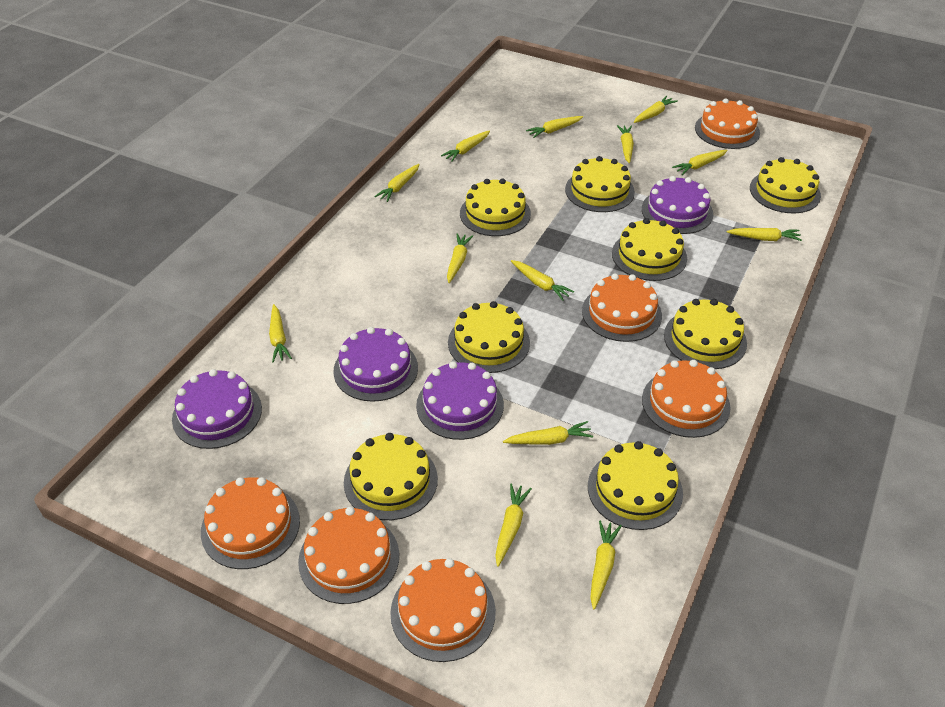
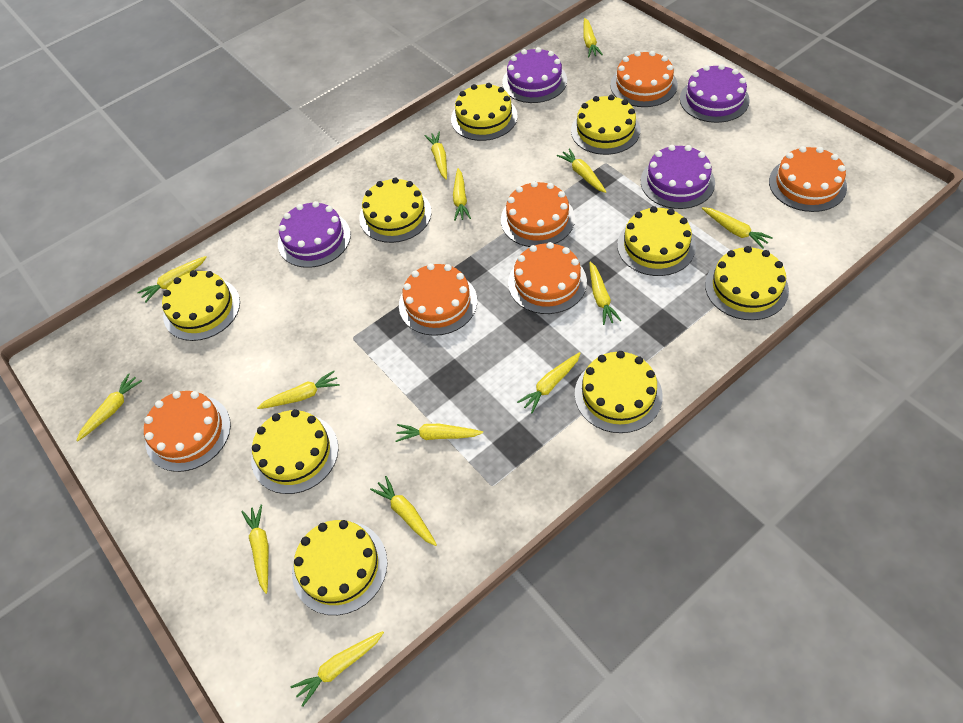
yellow cake: [344,433,438,520] [448,301,530,373] [460,178,531,236] [565,156,635,212] [588,441,683,530] [612,218,687,281] [664,299,747,369] [750,157,821,213] = 8 -> [162,270,240,341] [251,409,339,494] [292,520,387,615] [359,178,431,243] [451,83,518,141] [571,95,640,155] [575,351,663,433] [617,206,696,276] [705,246,789,320] = 9
yellow carrot: [269,304,292,362] [374,164,420,202] [441,130,490,162] [447,233,473,283] [495,483,532,567] [503,421,593,445] [511,260,574,301] [526,116,583,138] [590,520,622,610] [617,125,634,163] [633,96,678,123] [672,150,728,175] [727,228,802,241] = 13 -> [76,373,142,441] [137,256,207,302] [241,504,269,594] [257,371,340,409] [291,631,384,707] [370,476,437,546] [395,424,483,442] [424,132,447,180] [453,168,471,221] [517,352,581,413] [557,148,606,193] [583,18,603,57] [589,262,622,325] [702,207,773,249] = 14

